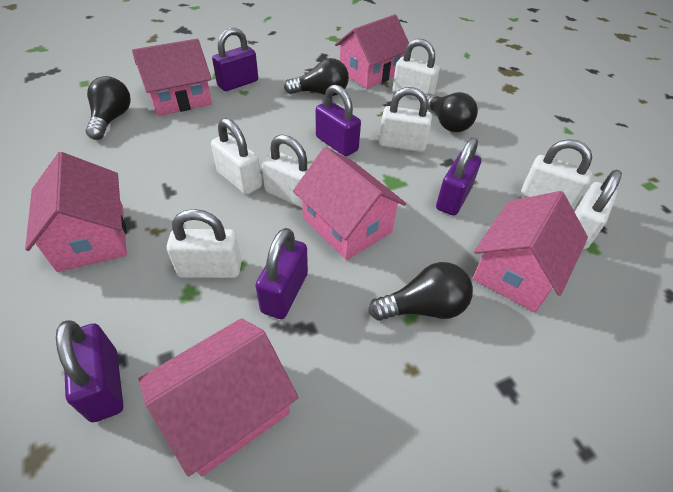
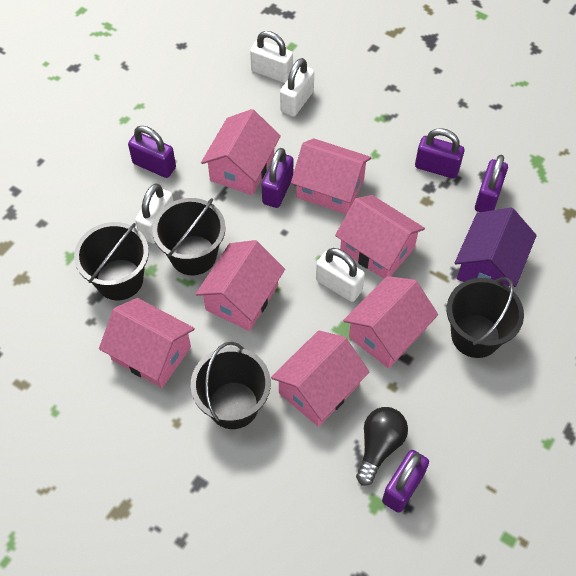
black bucket: none = 0 -> [74,222,149,300] [152,198,226,275] [191,342,271,429] [447,277,524,358] = 4
black light bulb: [85,76,131,140] [284,58,349,96] [368,262,473,321] [425,92,478,132] = 4 -> [356,407,408,486] = 1
pink house: [25,152,127,272] [132,39,212,116] [139,318,299,477] [293,147,406,260] [335,14,409,89] [472,191,588,312] = 6 -> [99,298,195,388] [196,240,285,331] [201,109,281,195] [271,331,370,427] [291,138,371,214] [335,195,425,279] [343,276,438,369] = 7
purple house: none = 0 -> [455,208,537,287] = 1
white padlock: [167,209,242,278] [211,118,262,195] [262,134,311,208] [379,87,432,152] [393,39,440,99] [521,139,592,209] [575,170,622,250] = 7 -> [135,184,173,244] [250,31,293,83] [280,58,314,117] [316,248,365,302] = 4

